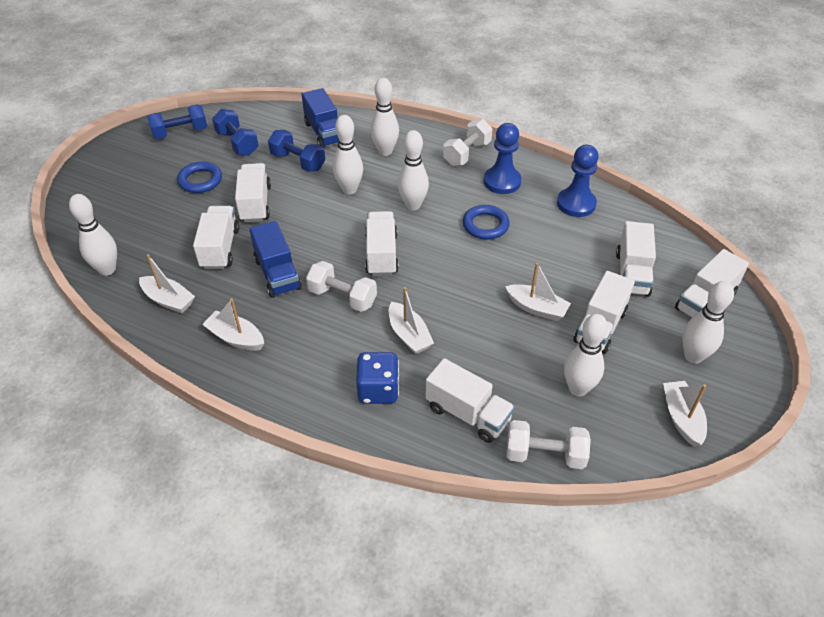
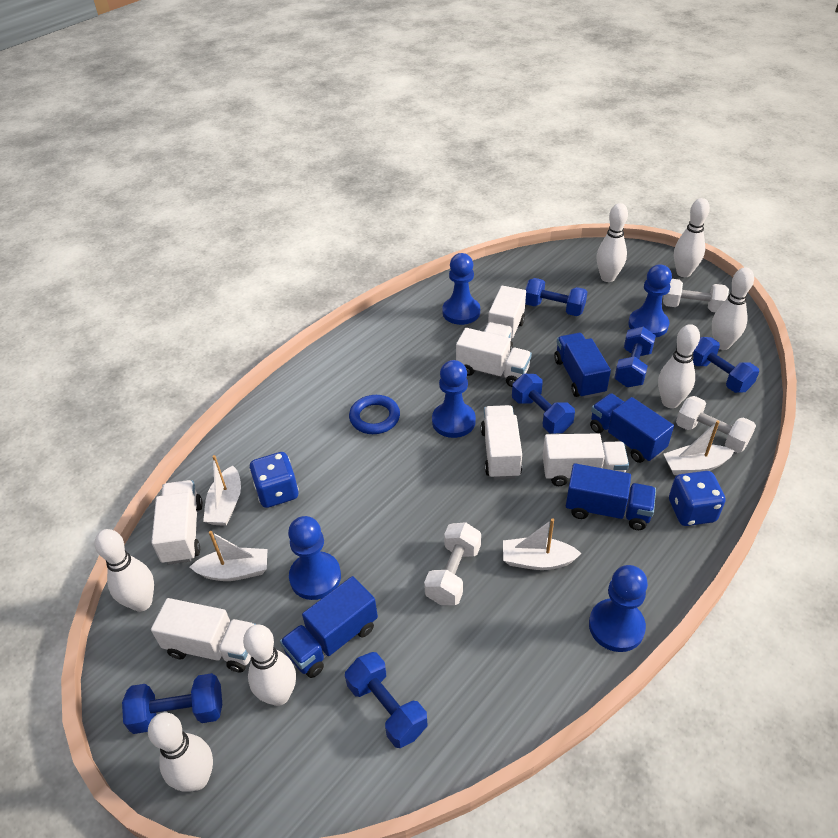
blue dice: [356,352,399,404] = 1 -> [249,452,299,508] [669,471,726,526] = 2
blue dumbbell: [147,104,207,139] [212,109,259,156] [268,130,325,172] = 3 -> [122,673,222,734] [345,652,428,748] [512,374,575,434] [525,278,587,316] [614,327,656,387] [693,337,759,393] = 6
blue pawn: [484,123,522,194] [557,145,599,217] = 2 -> [288,516,341,600] [432,360,476,438] [442,253,480,325] [589,565,648,652] [628,264,672,338] = 5
blue ring: [177,162,222,193] [463,205,510,239] = 2 -> [349,395,400,434] = 1
blue truck: [249,221,302,298] [302,88,339,148] = 2 -> [280,576,378,678] [554,333,611,399] [566,463,656,530] [590,393,674,463] = 4
white boat: [139,254,195,313] [202,298,264,351] [389,287,434,354] [505,262,571,321] [663,381,707,447] = 5 -> [190,531,267,581] [203,455,241,526] [503,518,582,570] [664,421,735,475] = 4
white bowling pin: [69,194,117,276] [333,115,363,194] [370,78,399,156] [398,130,429,210] [564,314,608,397] [682,281,734,364] = 6 -> [95,529,154,612] [148,713,213,792] [243,624,296,706] [596,203,628,282] [658,324,700,408] [674,198,710,277] [712,268,754,350] = 7
white truck: [193,206,240,269] [235,163,271,222] [365,211,399,276] [425,358,515,443] [573,271,635,354] [616,221,656,297] [675,249,749,318] = 7 -> [151,480,203,565] [151,598,256,672] [456,328,532,387] [481,405,522,479] [484,286,526,351] [543,433,629,486] = 6

